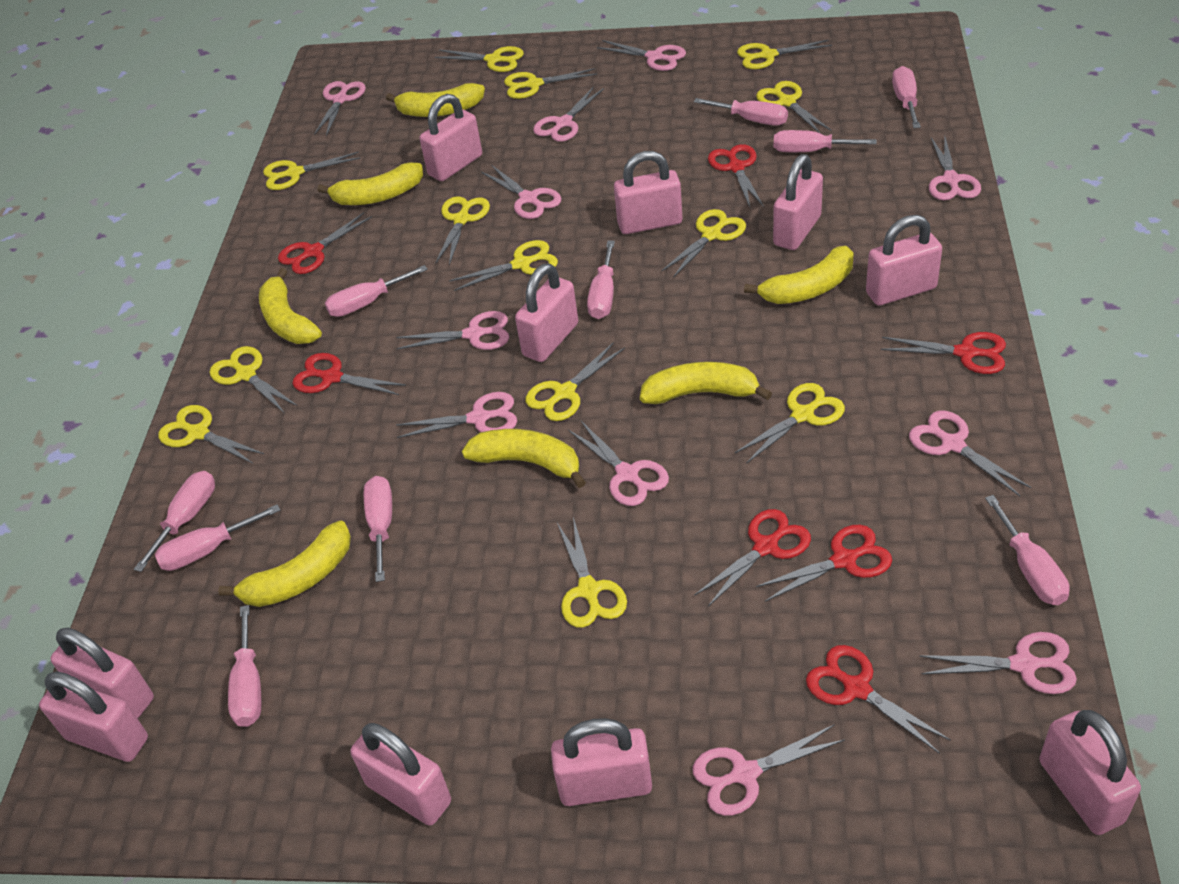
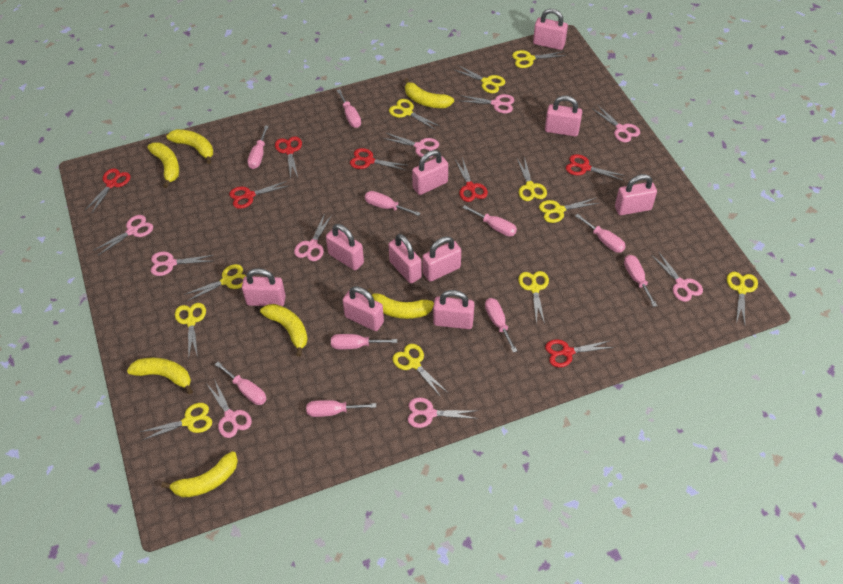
pink scissors: [314,81,366,136] [396,311,509,350] [396,392,517,438] [481,165,561,219] [533,86,604,142] [568,421,669,506] [597,40,686,71] [692,724,845,816] [909,411,1031,496] [919,632,1077,694] [929,137,981,200] = 11 -> [93,215,153,256] [151,252,213,276] [206,379,252,438] [294,213,332,261] [382,132,439,158] [408,397,478,428] [460,94,514,113] [593,106,640,143] [651,251,703,302] = 9
yellow scissors: [158,405,264,464] [210,346,297,414] [263,151,360,190] [435,46,524,72] [435,196,490,265] [449,240,558,291] [504,68,597,99] [525,342,625,421] [557,517,627,628] [661,209,746,278] [735,383,845,464] [737,40,832,69] [756,81,831,134] = 13 -> [140,403,212,440] [175,303,206,357] [184,264,246,301] [389,99,439,130] [392,344,447,397] [455,65,505,93] [512,50,566,68] [517,157,547,201] [518,271,549,324] [539,198,599,223] [727,272,758,325] = 11

